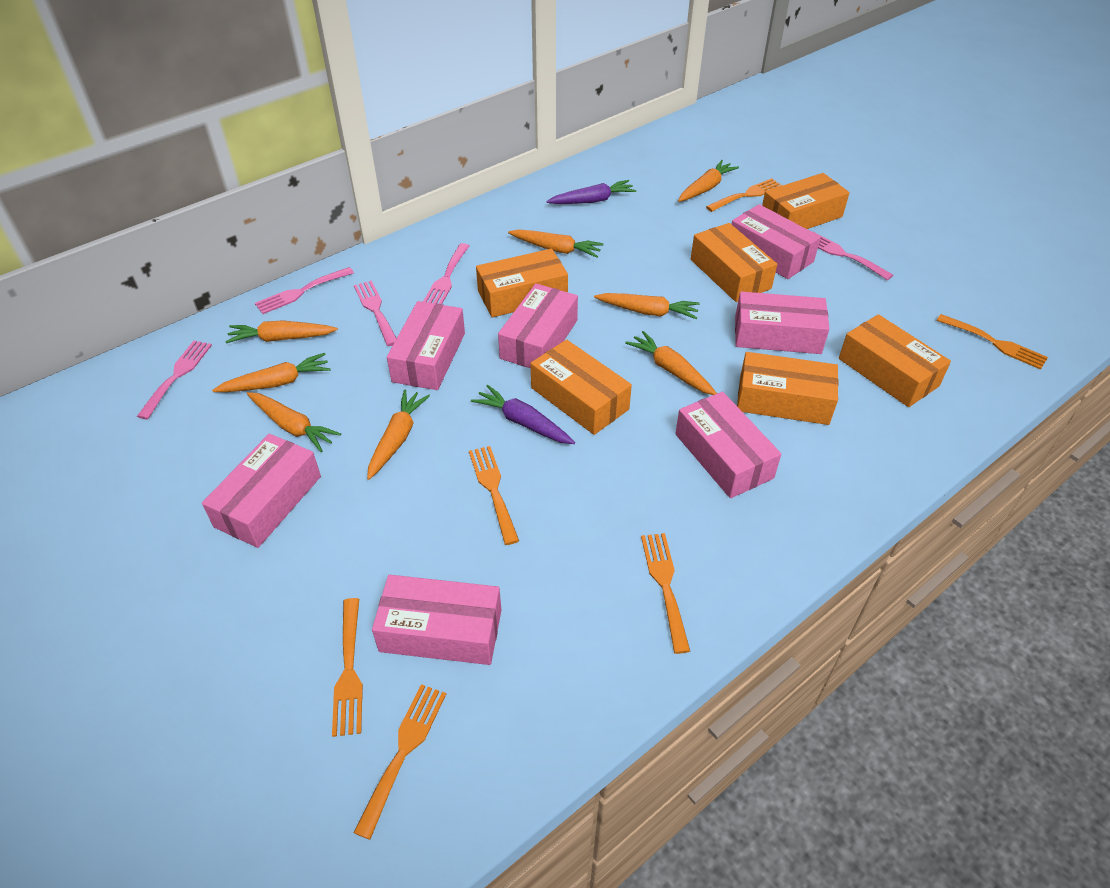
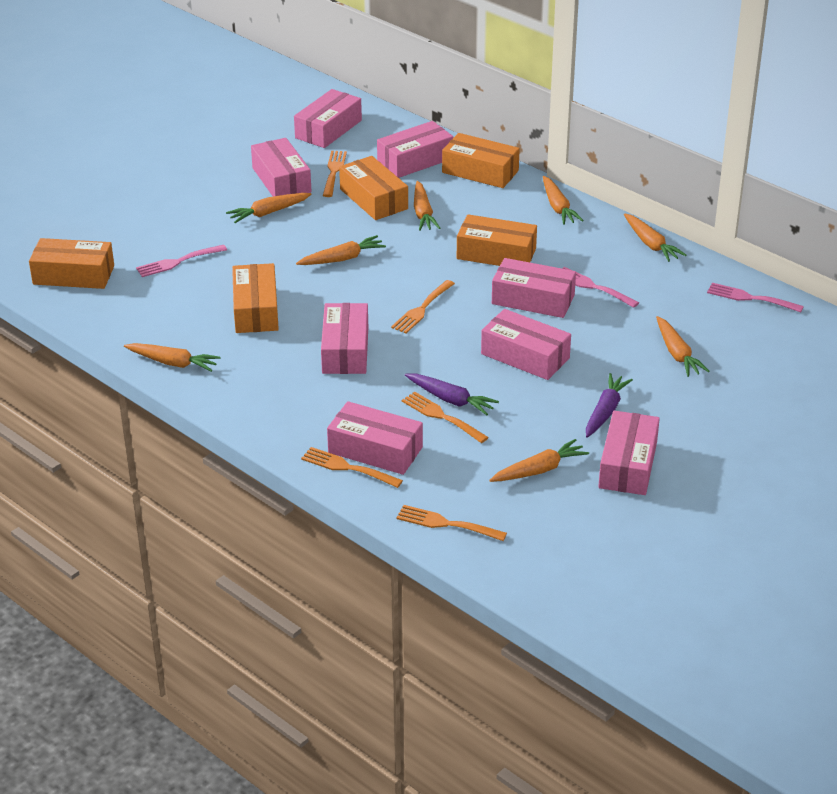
orange box: [476,249,568,317] [530,340,632,435] [691,223,777,302] [737,352,839,425] [762,173,850,229] [839,314,951,407] = 6 -> [29,238,114,289] [232,263,279,333] [339,156,408,220] [442,133,520,188] [457,214,537,266] = 5
orange fork: [332,598,363,737] [353,684,446,840] [469,446,519,545] [641,533,690,654] [706,178,783,212] [937,314,1048,370] = 6 -> [301,447,403,488] [323,151,347,197] [391,280,455,333] [396,505,507,541] [402,391,489,443] = 5
pink box: [202,434,321,548] [372,575,501,665] [387,301,465,390] [498,284,578,368] [675,392,781,498] [732,204,821,279] [735,291,830,354] = 7 -> [251,138,312,196] [294,89,362,148] [321,303,368,374] [327,401,423,475] [377,121,453,178] [481,309,571,380] [492,258,576,318] [598,411,660,495] = 8
pink fork: [137,341,212,419] [255,267,354,314] [354,281,397,346] [423,243,469,304] [813,232,893,280] = 5 -> [136,245,227,277] [563,267,639,308] [707,283,804,312] = 3

